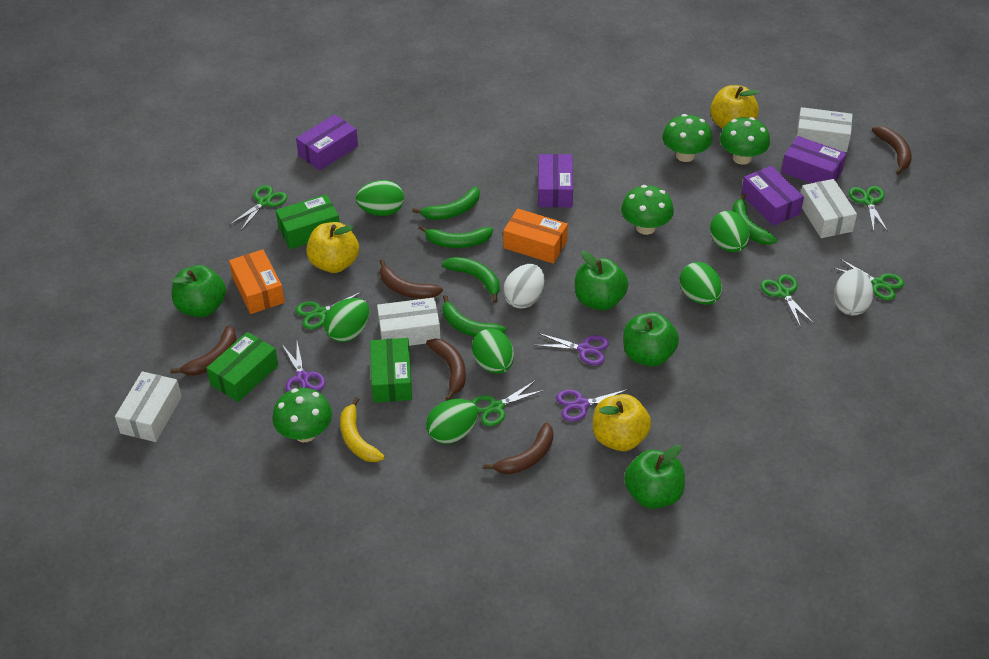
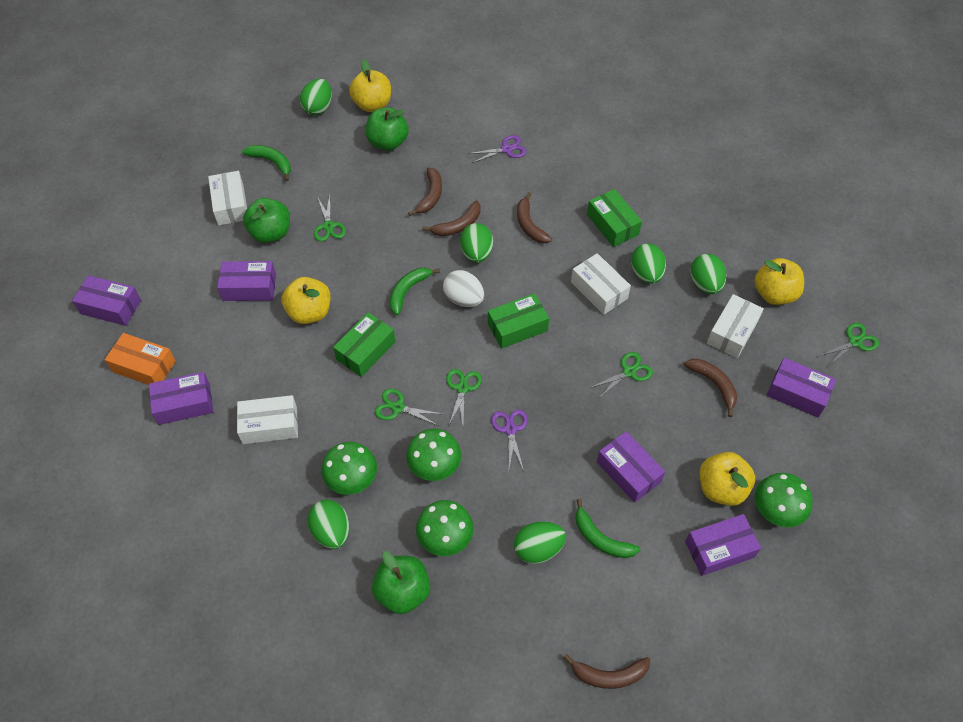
green apple: [172,265,226,317] [575,251,628,311] [623,312,679,367] [624,445,685,509] = 4 -> [243,198,290,243] [365,107,409,151] [372,551,430,614] = 3
green banana: [412,186,480,220] [419,225,493,248] [442,257,499,303] [443,295,507,337] [732,193,777,245] = 5 -> [242,145,291,181] [389,268,440,315] [576,499,640,558] = 3
green scissors: [229,185,287,230] [295,292,367,329] [471,380,544,426] [761,274,814,326] [832,258,904,300] [849,186,888,232] = 6 -> [314,196,346,242] [375,389,442,426] [446,369,482,425] [590,352,653,399] [819,323,879,366] = 5
orange box: [229,249,285,314] [503,209,568,264] = 2 -> [105,333,176,385] = 1
purple box: [296,114,358,171] [538,154,573,207] [741,166,804,226] [781,136,847,183] = 4 -> [72,275,141,326] [149,372,213,425] [217,261,276,301] [597,431,665,503] [685,514,761,576] [767,358,836,418] = 6
purple scissors: [283,342,325,392] [534,333,609,365] [556,389,629,422] = 3 -> [468,135,526,163] [491,409,528,471] = 2
white egg: [503,264,545,308] [834,269,874,316] = 2 -> [443,270,484,307] = 1
yellow apple: [306,222,359,273] [593,394,651,451] [710,85,759,128] = 3 -> [281,277,331,324] [349,59,391,112] [700,452,755,506] [755,258,804,305] = 4
yellow banana: [340,397,385,462] = 1 -> none = 0

